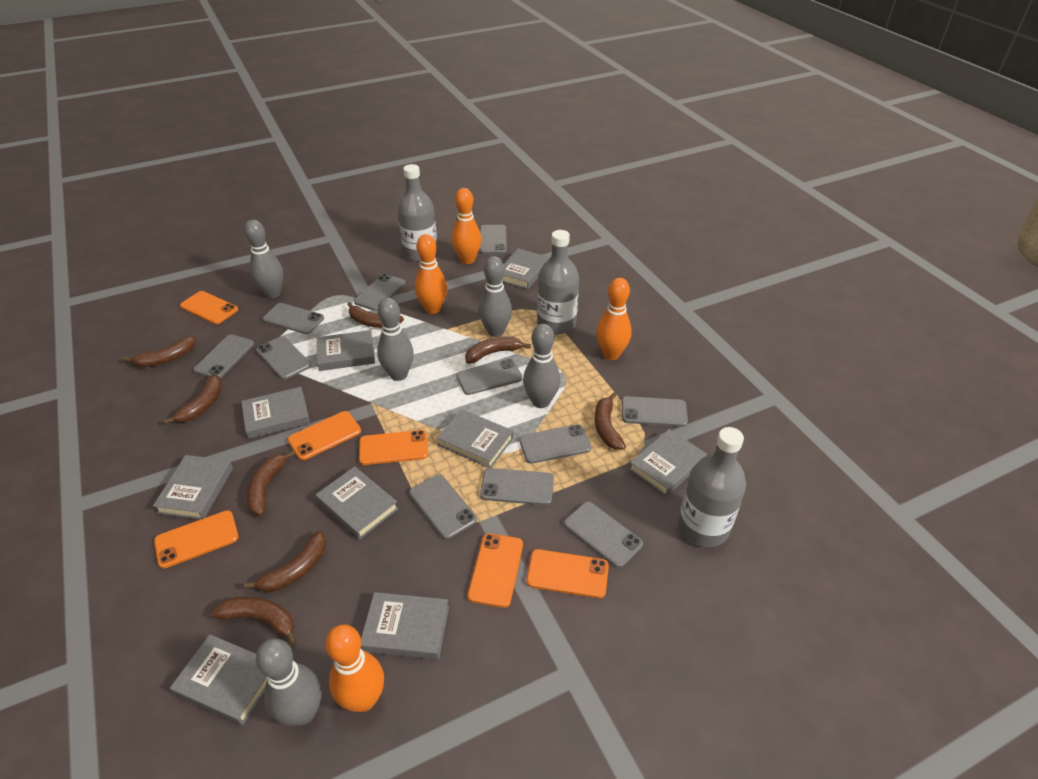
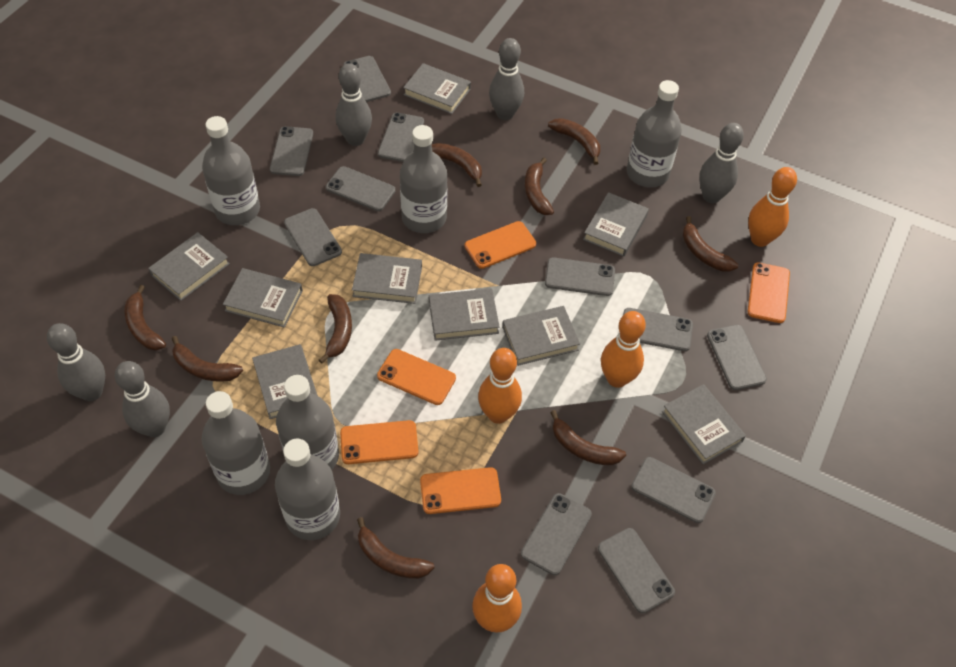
brown banana: [123,336,195,367] [164,374,222,424] [211,596,297,645] [244,531,326,592] [247,450,295,516] [347,302,404,328] [465,336,531,364] [595,393,626,450] = 8 -> [124,285,166,350] [172,336,243,382] [319,294,352,364] [357,517,434,579] [432,143,482,187] [525,158,554,215] [548,118,600,165] [550,410,626,465] [682,216,738,272] = 9
grey bottle: [398,164,438,262] [537,230,579,334] [678,427,746,547] = 3 -> [202,116,260,225] [202,391,270,495] [275,439,340,540] [276,375,339,470] [400,125,447,233] [627,80,682,188] = 6
orange phone: [154,510,239,569] [180,291,238,324] [288,411,361,460] [359,430,428,465] [468,533,523,608] [526,549,609,598] = 6 -> [340,420,419,464] [377,349,456,405] [420,467,501,514] [465,221,536,269] [748,262,790,323] = 5

